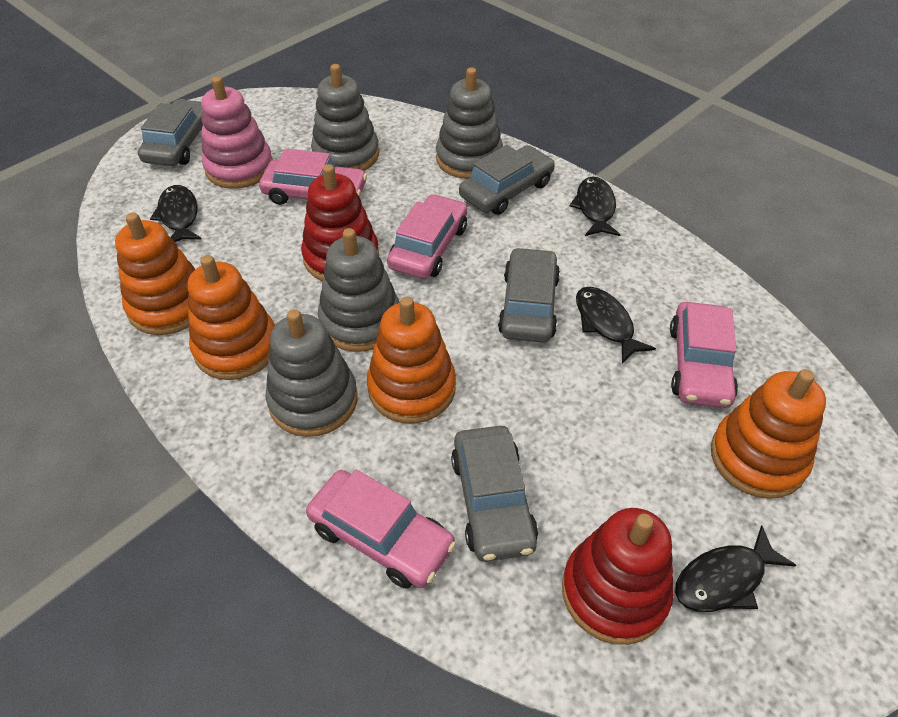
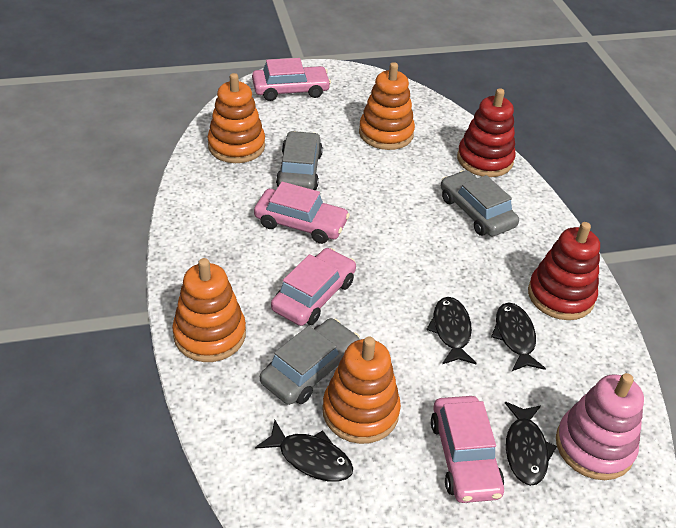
grey car: [138,99,203,166] [451,426,538,562] [459,145,555,215] [498,247,560,343] = 4 -> [260,318,360,405] [276,131,323,190] [441,170,519,237] = 3
grey stacking toy: [265,309,358,437] [311,64,379,171] [318,228,400,352] [436,67,503,179] = 4 -> none = 0

